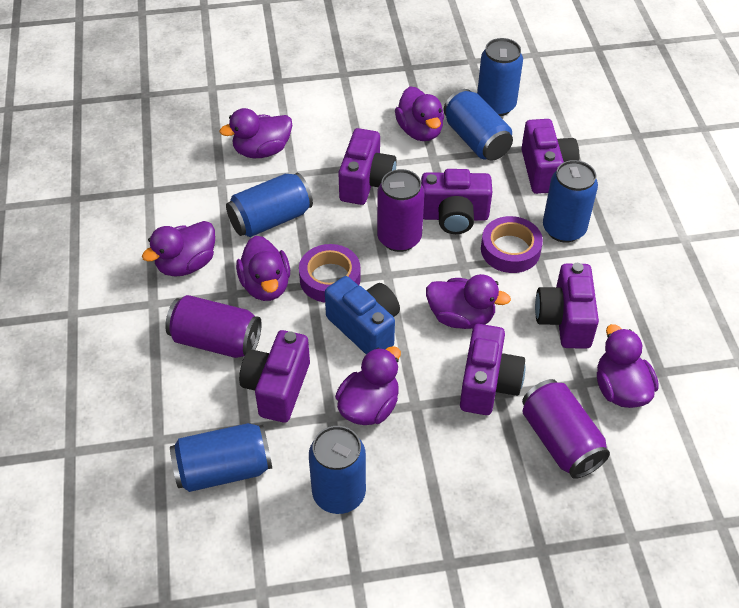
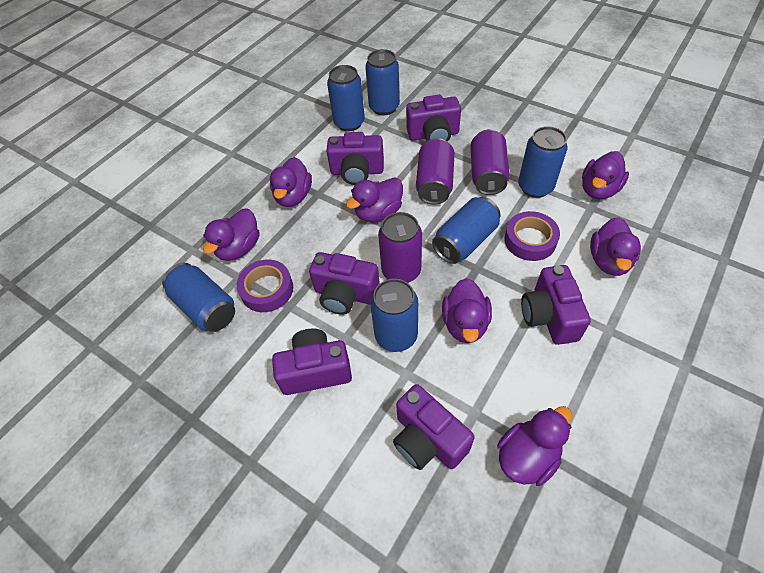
blue camera: [325,276,400,354] = 1 -> none = 0

